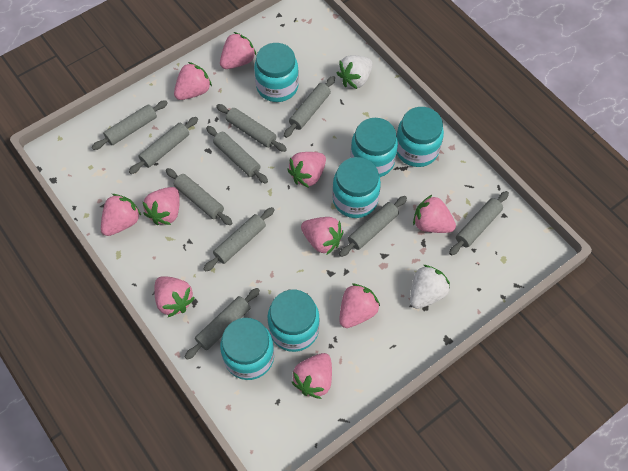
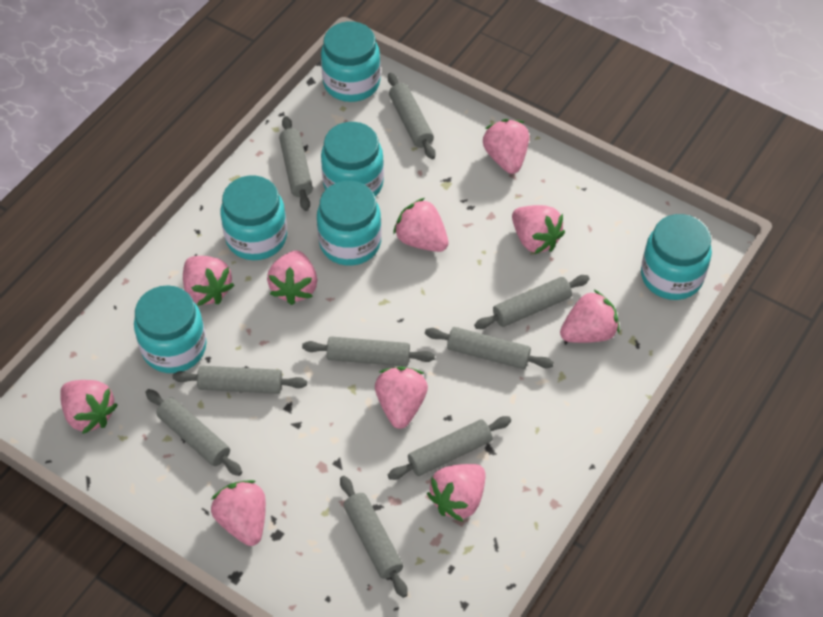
grey rolling pin: [92,100,168,150] [129,117,198,174] [166,168,232,225] [185,288,260,360] [204,207,275,272] [206,126,268,184] [216,104,287,152] [284,76,335,138] [339,196,407,257] [449,191,509,256] = 10 -> [145,389,242,476] [172,366,307,394] [279,116,313,211] [302,336,435,367] [340,476,408,598] [388,73,435,159] [388,416,511,480] [425,327,554,369] [474,275,590,329] = 9
white strawberry: [337,55,372,89] [410,265,450,309] = 2 -> none = 0

